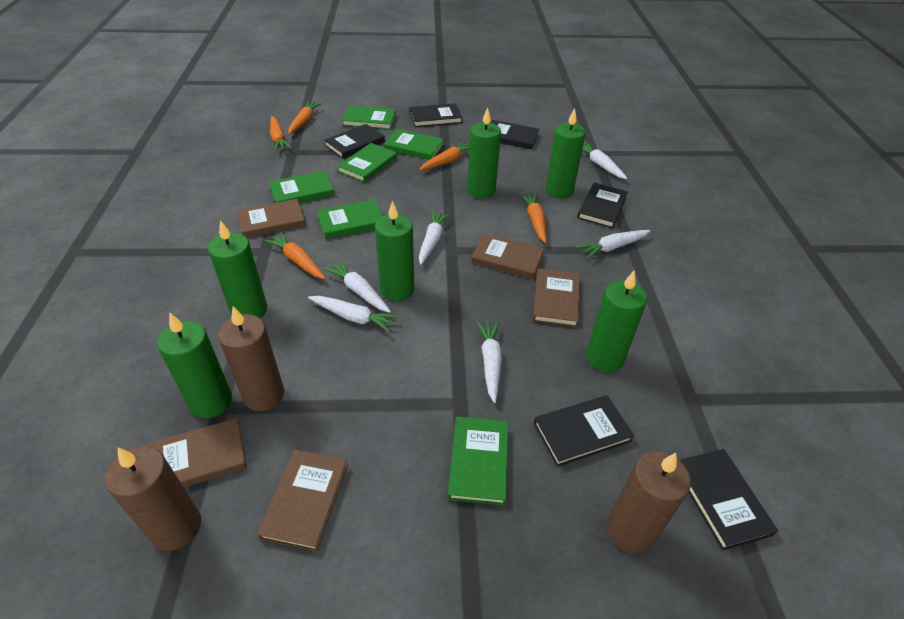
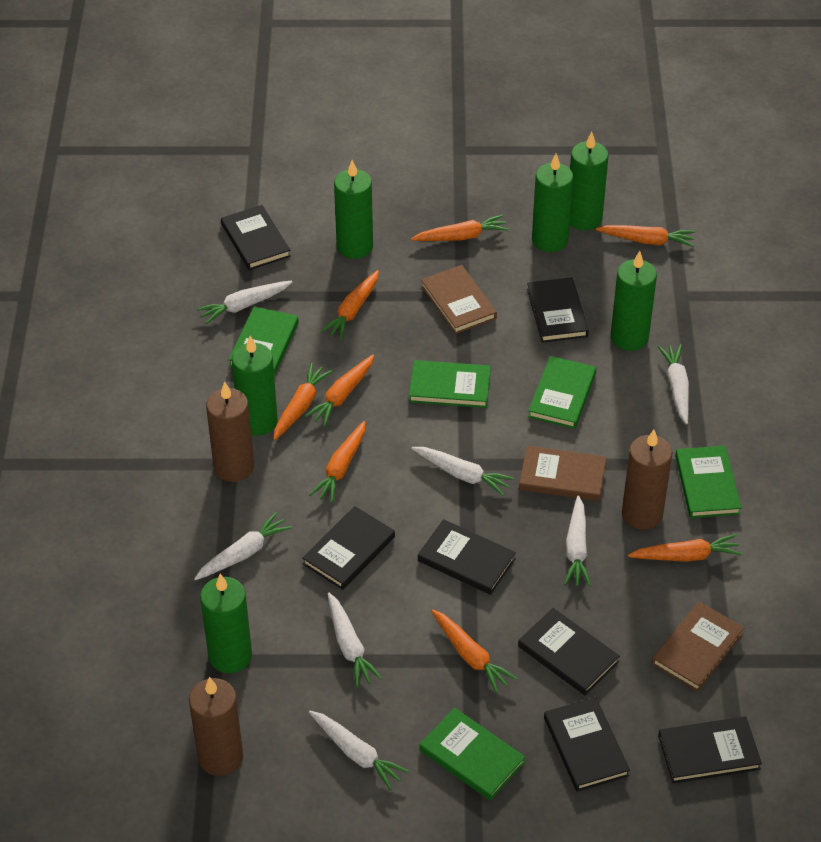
black book: [324,124,385,159] [409,103,462,127] [490,120,539,149] [534,395,634,467] [577,183,628,228] [680,449,778,551] = 6 -> [221,205,291,270] [302,506,395,590] [418,519,516,595] [518,608,620,695] [527,277,589,343] [544,697,630,792] [658,716,762,783] = 7
brown book: [146,418,247,487] [237,199,306,238] [257,449,348,552] [471,233,544,279] [533,268,579,327] = 5 -> [421,265,497,334] [519,446,607,501] [652,602,744,692] = 3
green book: [269,171,335,203] [317,200,383,239] [337,143,397,183] [342,106,396,130] [384,129,444,160] [448,416,508,505] = 6 -> [228,307,299,375] [409,360,491,408] [420,708,525,801] [528,356,596,429] [675,446,741,518] = 5
orange carrot: [264,232,325,279] [270,116,292,151] [288,101,322,134] [419,141,470,171] [519,193,546,243] = 5 -> [273,363,333,440] [305,355,374,427] [309,421,365,503] [320,270,379,340] [411,215,509,241] [431,609,517,693] [596,225,695,247] [628,534,742,562] = 8
white carrot: [308,296,399,332] [324,260,391,313] [419,211,450,265] [476,321,502,403] [577,230,651,259] [582,142,627,179] = 6 -> [194,512,292,580] [196,281,293,324] [309,711,409,790] [328,593,382,688] [411,447,514,496] [564,496,591,587] [658,344,689,424] = 7

